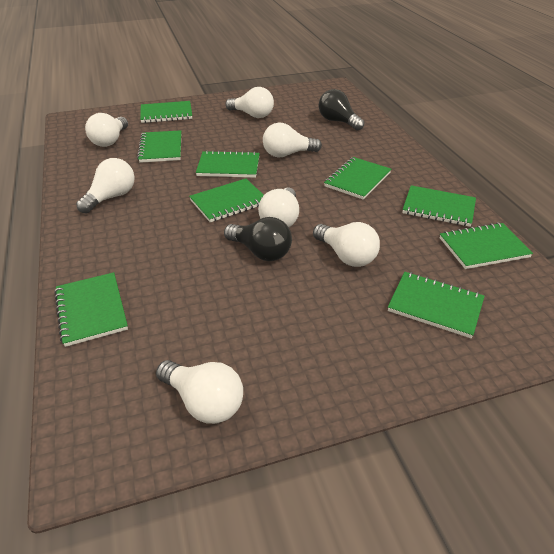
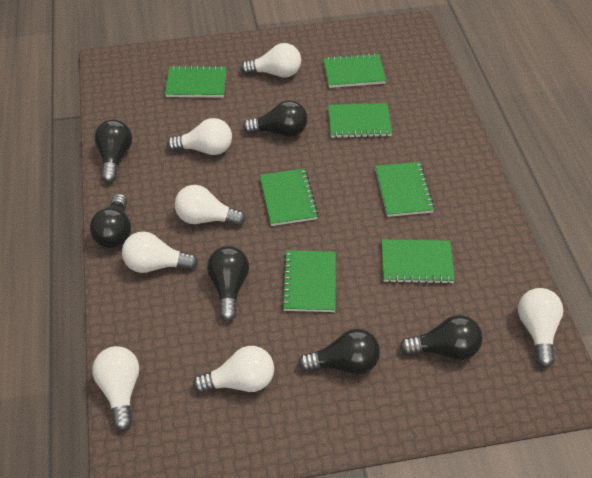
black light bulb: [224,217,292,261] [319,89,365,131] = 2 -> [90,194,131,248] [94,119,132,183] [207,246,249,321] [243,100,308,137] [298,329,380,374] [400,315,483,360] = 6
green notebook: [54,272,128,347] [137,130,181,163] [140,101,192,123] [189,178,264,222] [196,150,260,178] [324,157,391,200] [388,272,485,338] [402,185,476,227] [440,223,533,269] = 9 -> [165,65,226,97] [260,168,318,226] [281,250,336,312] [323,53,386,88] [328,103,392,138] [375,162,435,217] [382,239,455,284] = 7

